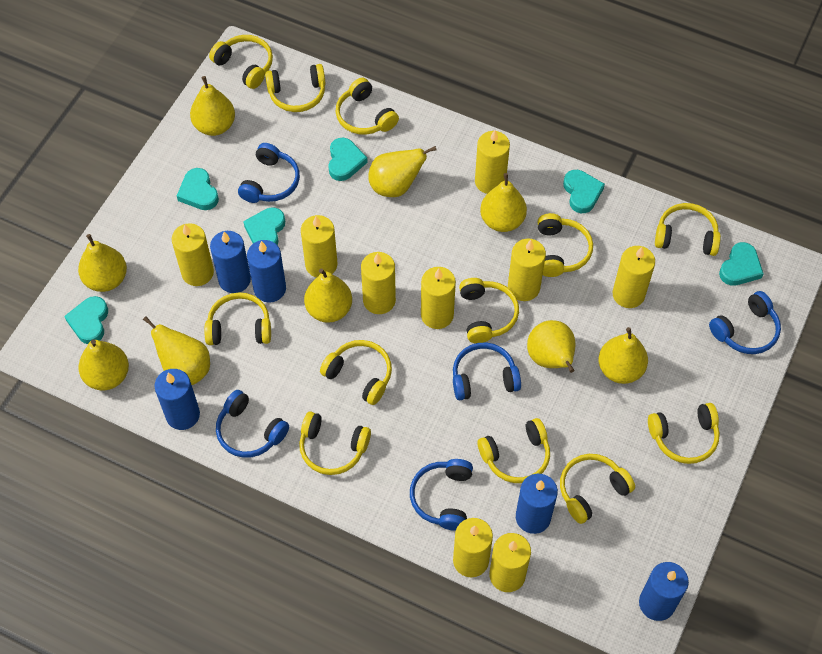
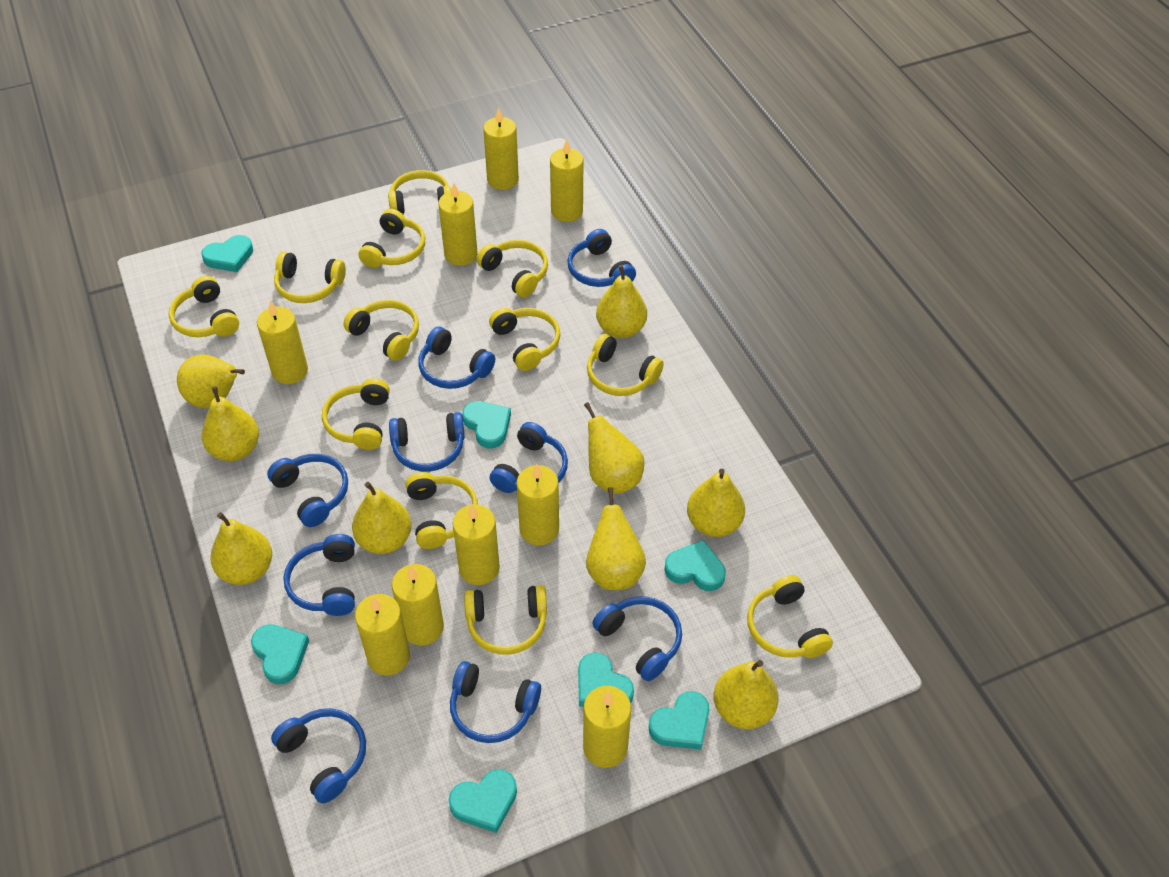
blue candle: [154,369,200,430] [210,231,251,293] [247,240,286,303] [516,474,558,534] [639,562,689,621] = 5 -> none = 0
blue headphones: [216,390,289,458] [238,143,300,203] [410,459,473,531] [453,342,521,401] [709,291,781,354] = 5 -> [267,454,348,527] [271,708,366,803] [283,534,355,616] [389,412,465,472] [418,327,495,389] [450,661,541,743] [489,422,568,493] [567,229,636,287] [592,596,682,681] = 9
turquoise heart: [64,296,108,344] [177,168,219,210] [243,207,285,245] [328,138,368,181] [563,170,605,213] [719,242,764,286] = 6 -> [201,235,253,272] [251,624,309,684] [449,769,517,833] [462,401,511,448] [578,652,634,707] [649,691,709,750] [664,540,726,591] = 7

